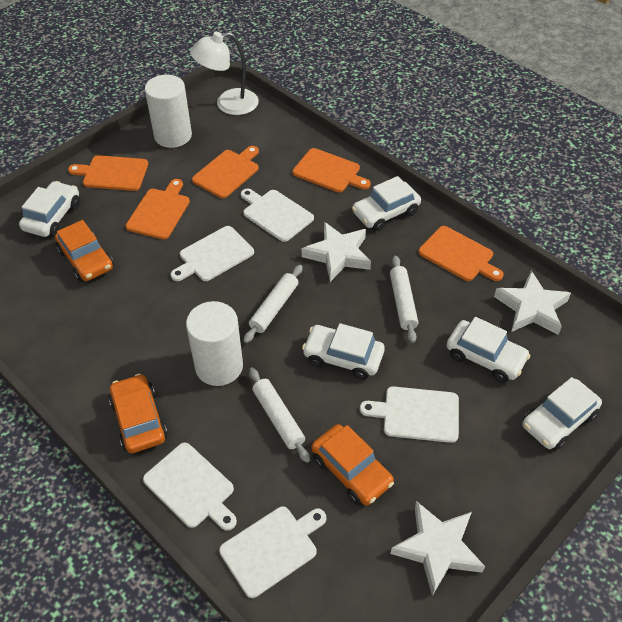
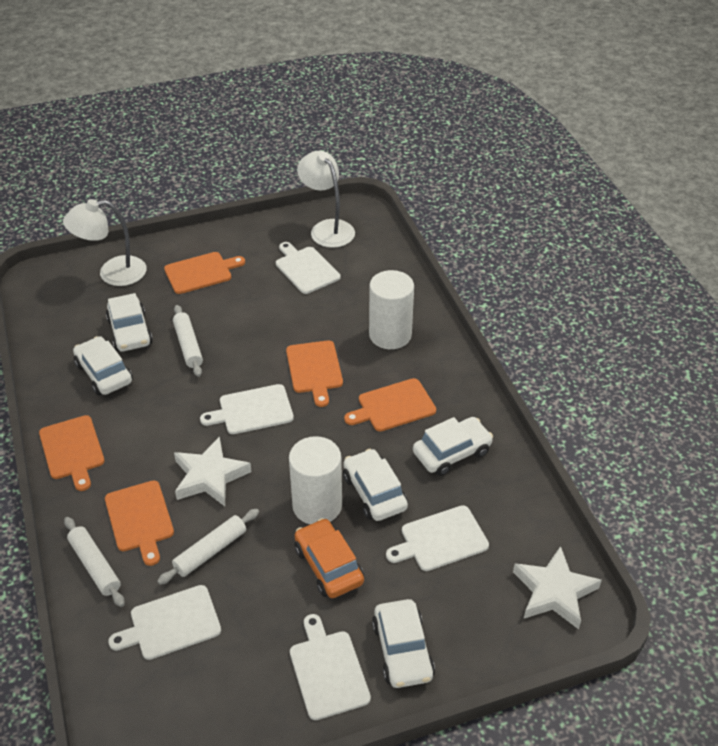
orange car: [55,220,114,282] [109,373,167,453] [311,424,394,506] = 3 -> [294,518,364,598] = 1
white lamp: [190,32,259,115] = 1 -> [63,199,147,286] [297,151,355,248] = 2
white star: [302,222,371,282] [390,501,485,596] [494,271,571,335] = 3 -> [174,436,251,506] [513,546,602,629] = 2

